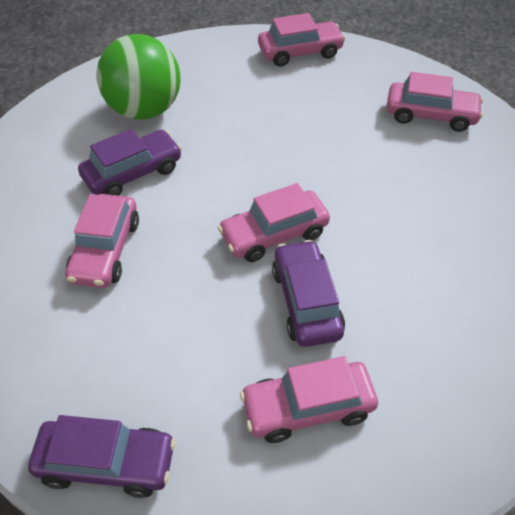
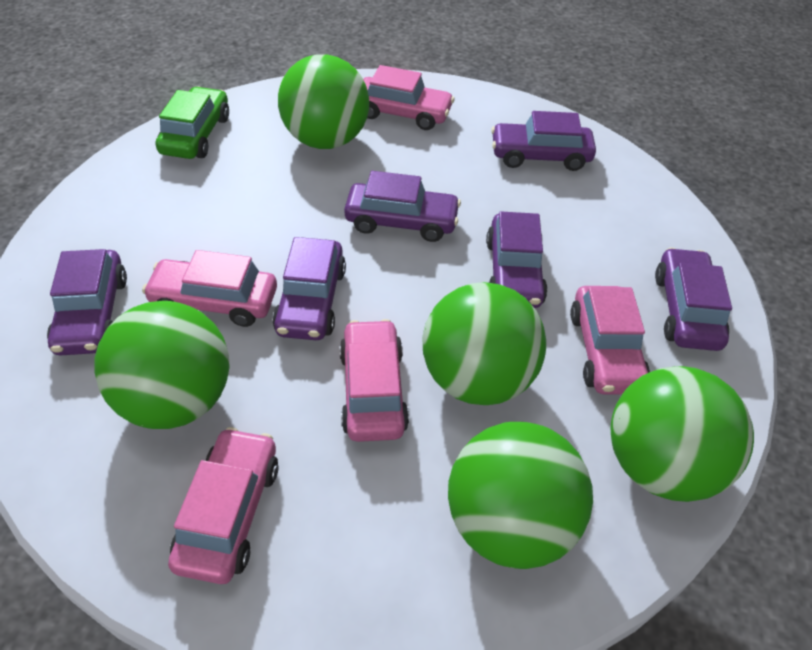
green ball: [96,34,180,120] = 1 -> [94,301,230,429] [278,54,369,149] [423,282,546,405] [448,422,593,569] [611,366,754,502] = 5
green car: none = 0 -> [155,87,229,159] = 1
purple car: [28,415,176,498] [78,129,182,196] [272,240,345,347] = 3 -> [47,249,127,356] [272,237,346,340] [344,171,461,242] [486,211,547,308] [491,111,596,171] [655,247,732,351] = 6

